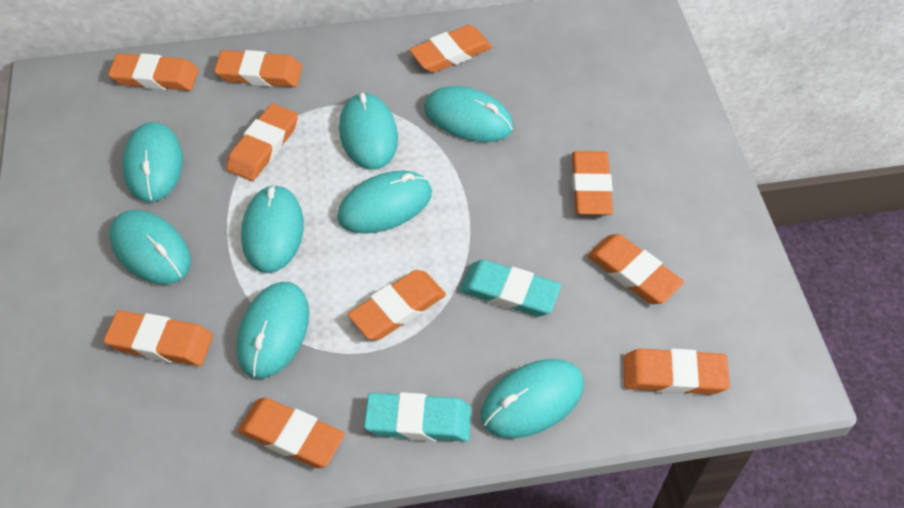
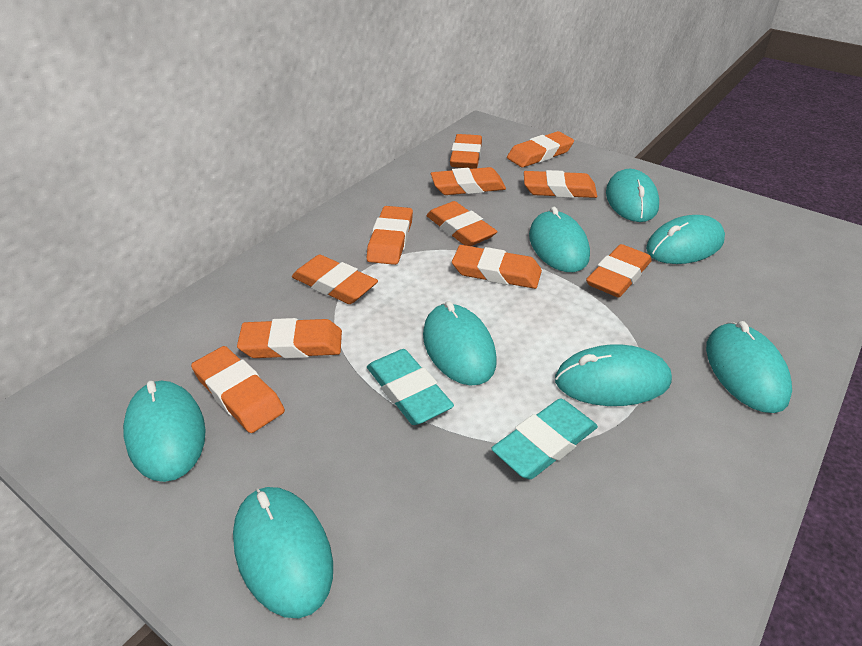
orange eraser: [104,311,213,366] [108,53,199,91] [214,50,302,87] [226,103,298,181] [238,398,345,468] [348,270,446,340] [409,25,492,73] [572,151,613,215] [587,234,684,304] [623,348,730,395] = 10 -> [191,346,285,433] [237,318,342,359] [292,255,378,304] [367,206,413,265] [426,201,497,246] [431,167,506,195] [450,134,482,168] [452,245,542,289] [507,131,574,168] [524,170,597,198] [586,244,652,298] = 11

